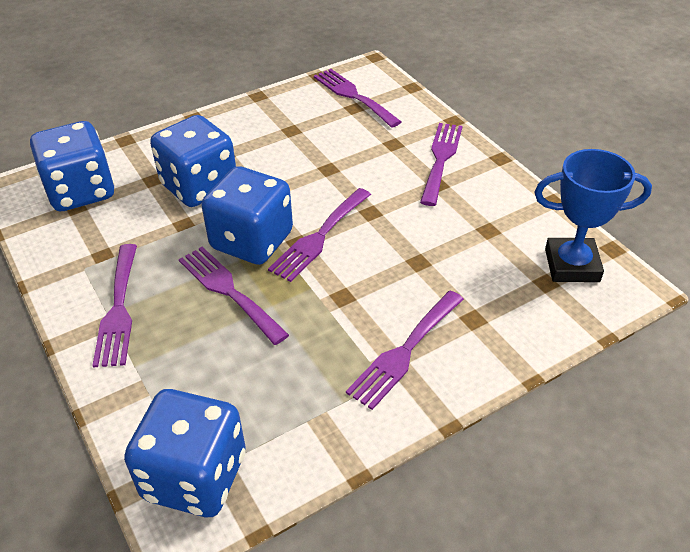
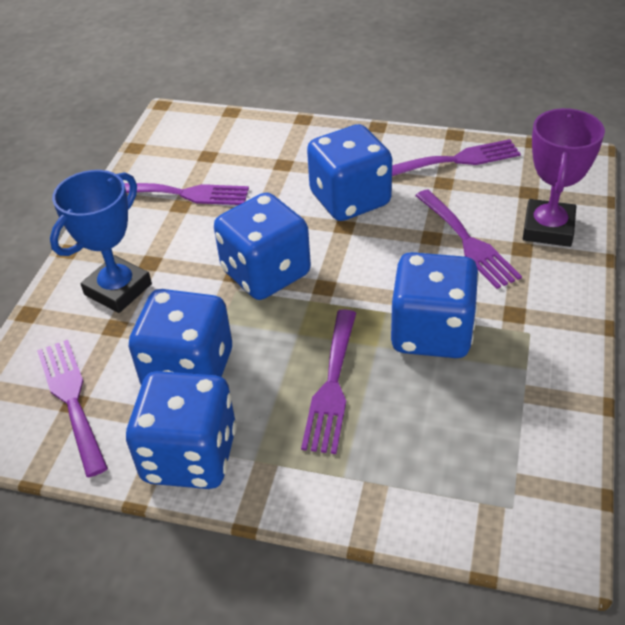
blue dice: [30,121,114,211] [124,389,246,517] [150,115,236,207] [201,166,293,265] = 4 -> [126,371,237,489] [129,289,232,385] [214,192,311,300] [307,124,392,221] [391,252,479,358] = 5
purple fork: [92,244,137,367] [179,247,289,345] [268,188,371,282] [314,69,402,128] [346,291,464,410] [420,123,463,206] = 6 -> [37,339,108,477] [124,183,249,205] [301,309,356,454] [392,139,521,176] [415,190,522,289] = 5
purple trophy: none = 0 -> [523,108,605,247] = 1

